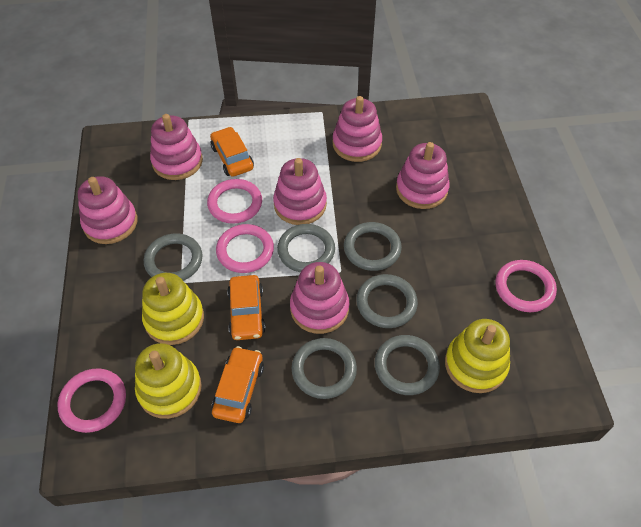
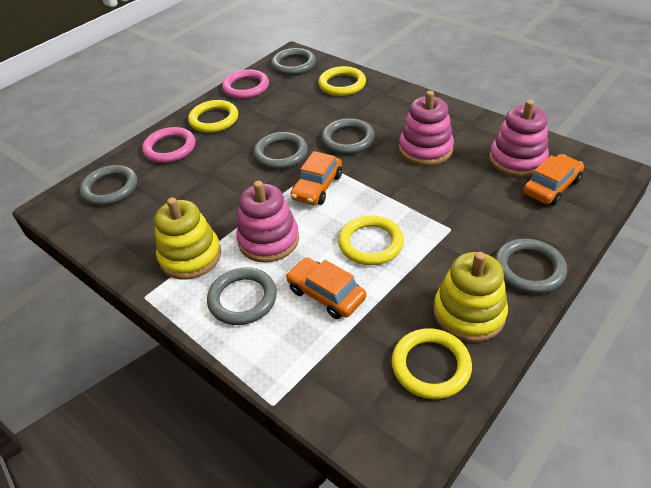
pink ring: [57,368,126,433] [207,179,262,224] [216,224,274,273] [495,260,557,312] = 4 -> [142,127,195,163] [222,69,269,99] = 2
pink stacking toy: [78,176,137,244] [150,114,203,180] [273,158,327,225] [290,262,349,334] [333,96,382,162] [396,142,450,209] = 6 -> [236,181,299,263] [399,91,454,166] [489,100,549,177] = 3
yellow ring: none = 0 -> [188,100,238,133] [318,66,366,96] [338,215,404,265] [392,328,472,399] = 4
yellow stacking toy: [135,343,202,419] [142,273,204,345] [445,319,510,393] = 3 -> [154,197,221,280] [434,252,508,342] = 2

